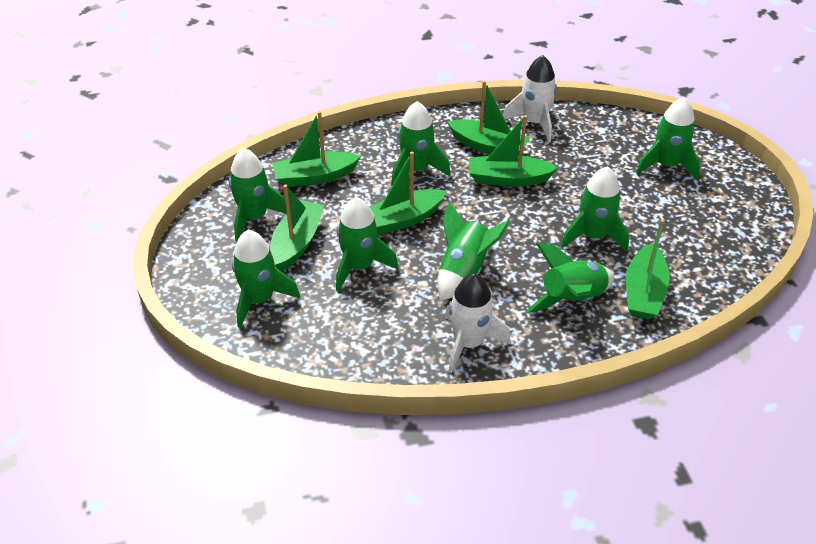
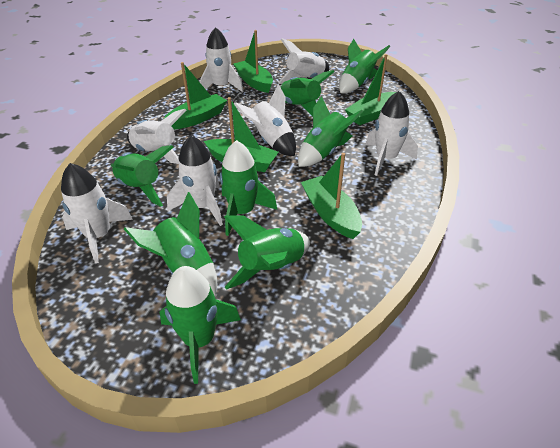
green boat: [270,184,324,271] [272,111,361,187] [370,152,447,235] [447,81,530,154] [469,115,559,187] [626,219,670,320] = 6 -> [164,62,227,129] [204,97,279,172] [233,30,273,93] [301,153,362,239] [345,54,396,125] = 5
white rocket: [445,274,511,373] [503,55,557,142] = 2 -> [61,163,133,263] [127,109,187,164] [167,135,223,226] [199,27,243,92] [234,84,296,156] [278,38,330,84] [366,91,418,176] = 7

